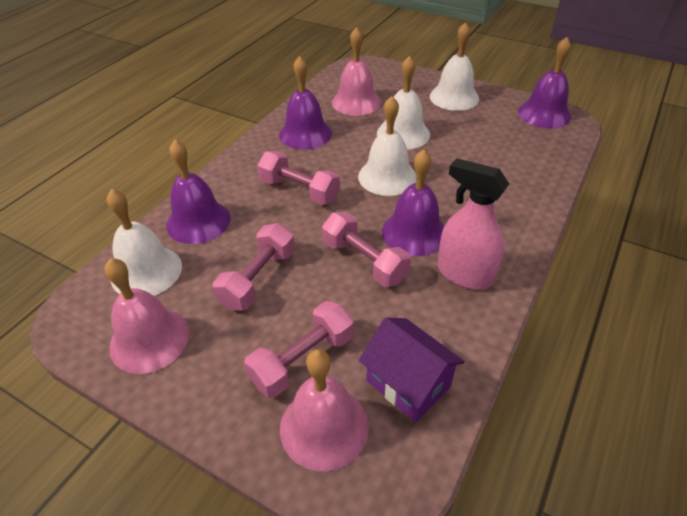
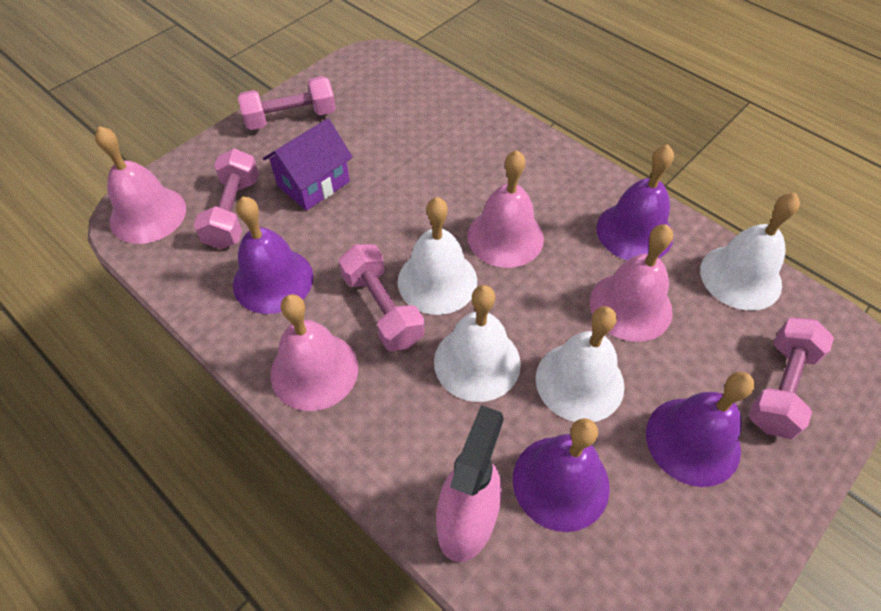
pink bell: [104,258,189,374] [280,349,369,471] [332,27,381,116] = 3 -> [95,126,186,244] [271,294,358,411] [467,150,544,268] [590,224,673,342] = 4

